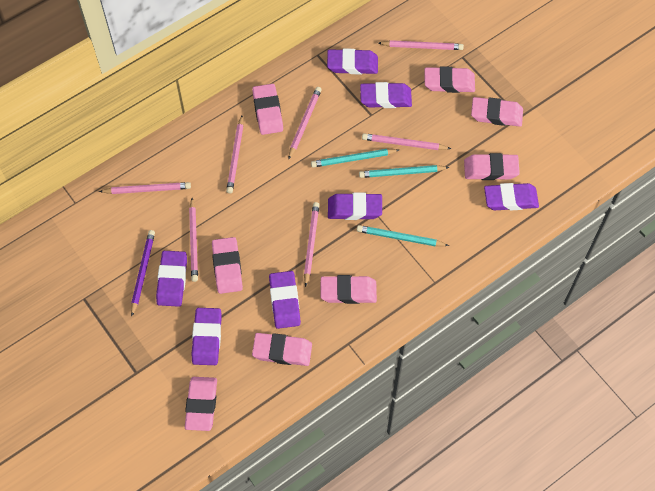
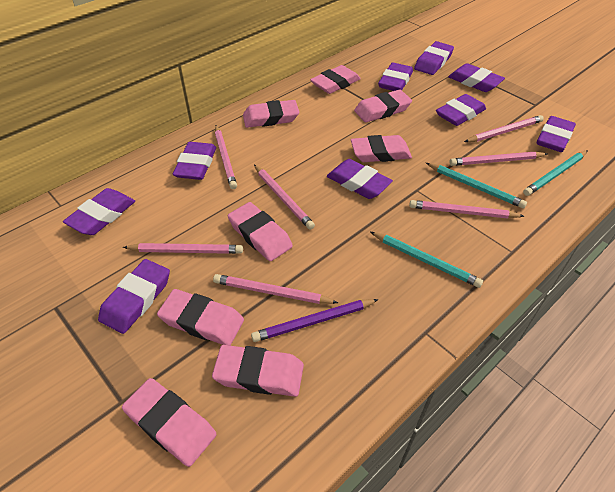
purple eraser: [156,251,187,307] [192,308,221,365] [269,271,301,329] [327,48,378,74] [328,193,382,220] [360,82,412,108] [484,183,539,211] = 7 -> [63,188,135,235] [98,259,170,334] [173,142,216,180] [327,159,393,199] [378,62,413,91] [414,41,454,75] [436,94,486,126] [448,63,505,92] [537,116,576,152] = 9

